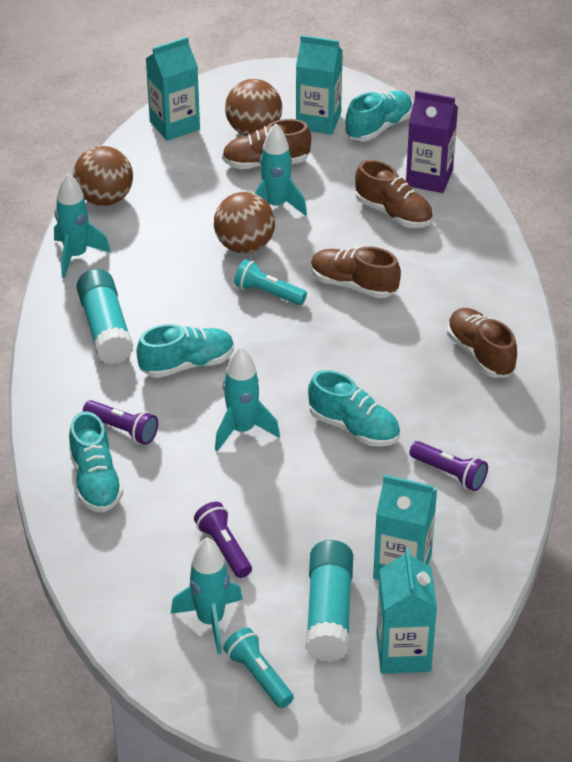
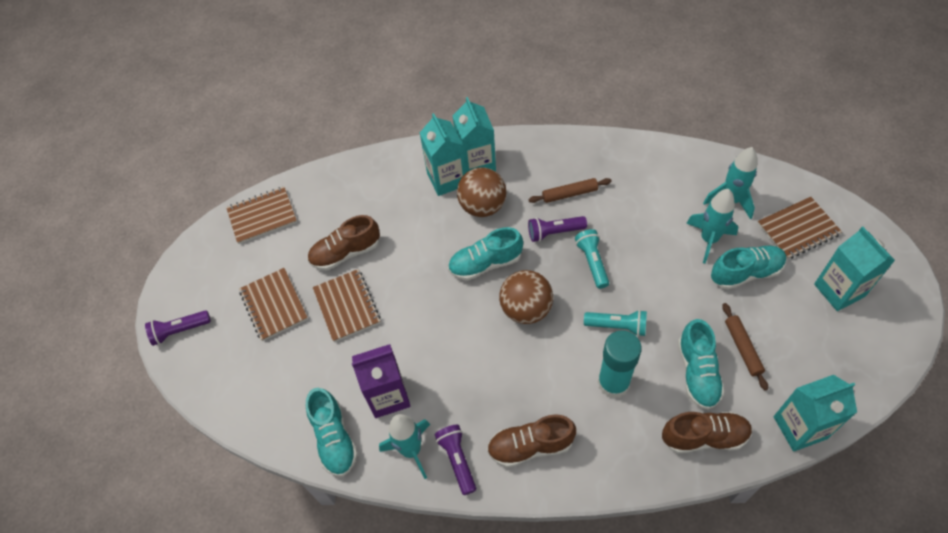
brown ball: [73,146,133,206] [214,192,275,254] [225,79,282,136] = 3 -> [457,167,506,217] [499,270,553,324] = 2
brown notebook: none = 0 -> [226,187,297,244] [239,268,308,341] [313,269,381,342] [757,197,842,259] = 4
brown rolling pin: none = 0 -> [528,178,612,203] [722,303,768,391] = 2
brown shoe: [222,119,311,169] [311,246,401,298] [355,160,433,228] [447,308,517,378] = 4 -> [307,215,380,271] [487,414,576,467] [662,412,752,453] = 3
turquoise glue stick: [77,269,133,365] [306,540,353,662] = 2 -> [597,330,642,399] = 1
turquoise rocket: [54,173,110,278] [171,538,243,654] [215,346,280,451] [254,123,307,216] = 4 -> [379,414,430,479] [686,189,738,264] [703,147,757,219] = 3

